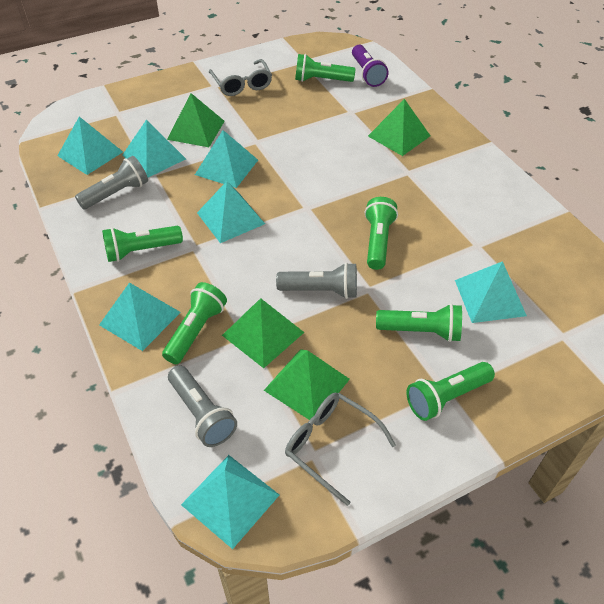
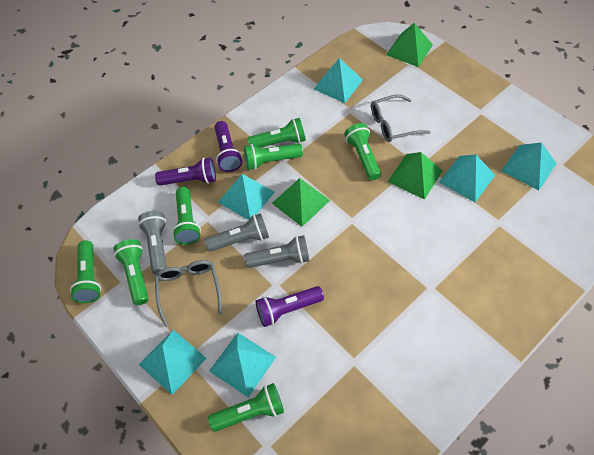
green flashlight: [102,226,183,262] [162,282,227,364] [295,54,355,82] [365,197,398,270] [376,304,462,342] [406,362,495,421] = 6 -> [70,240,101,303] [114,239,149,305] [172,187,201,245] [208,383,284,432] [244,144,303,170] [248,118,306,148] [344,123,381,180] = 7
green pyramid: [167,93,225,147] [222,298,304,368] [264,349,350,420] [368,99,430,156] = 4 -> [272,178,330,227] [386,23,433,67] [388,152,442,200] = 3
purple flashlight: [352,45,389,87] = 1 -> [155,157,216,185] [214,121,242,172] [255,286,324,327] = 3
turquoise pyramid: [57,117,123,175] [99,282,181,351] [122,120,186,177] [181,455,279,549] [195,130,258,188] [197,181,265,243] [455,261,527,323] = 7 -> [139,329,206,395] [209,333,276,397] [218,174,275,220] [314,58,363,103] [439,154,495,203] [501,142,557,190] = 6

